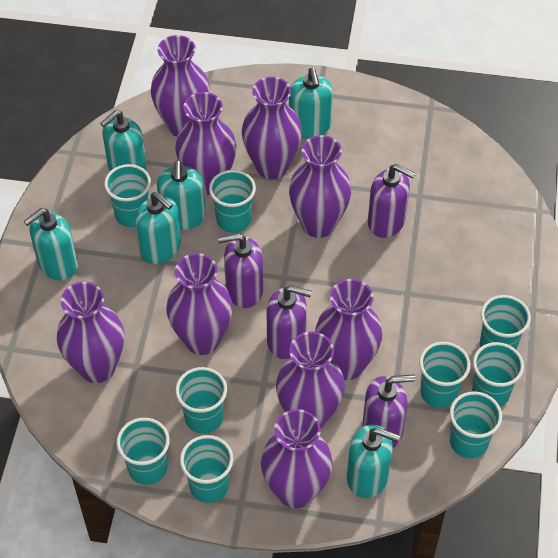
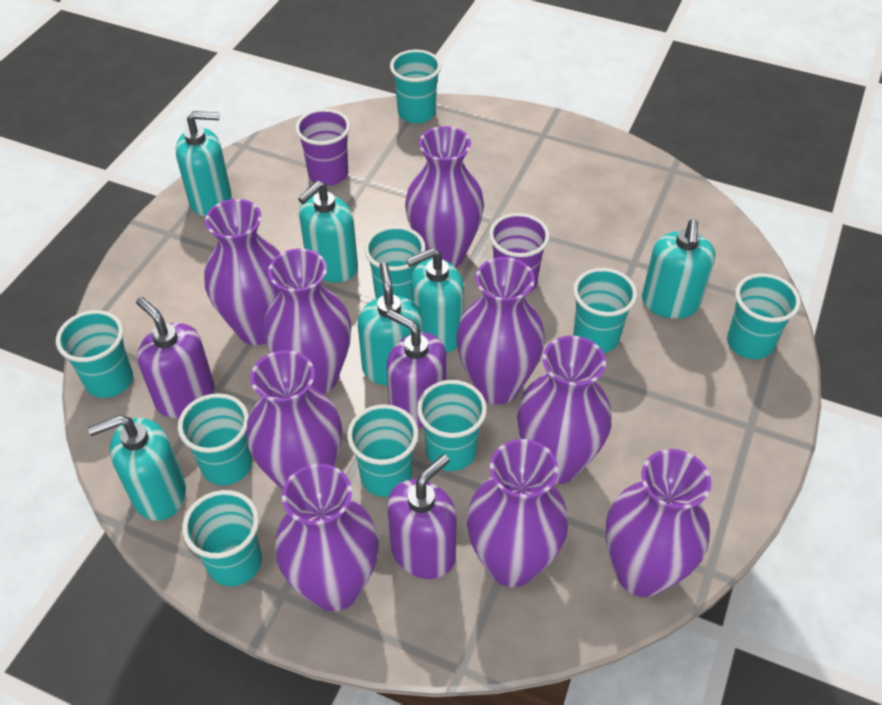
purple cup: none = 0 -> [295,109,350,186] [489,213,550,293] = 2
purple soap dispenser: [218,233,263,308] [267,285,312,359] [362,375,415,448] [368,164,415,238] = 4 -> [136,297,215,418] [387,310,446,428] [387,454,457,579] = 3

